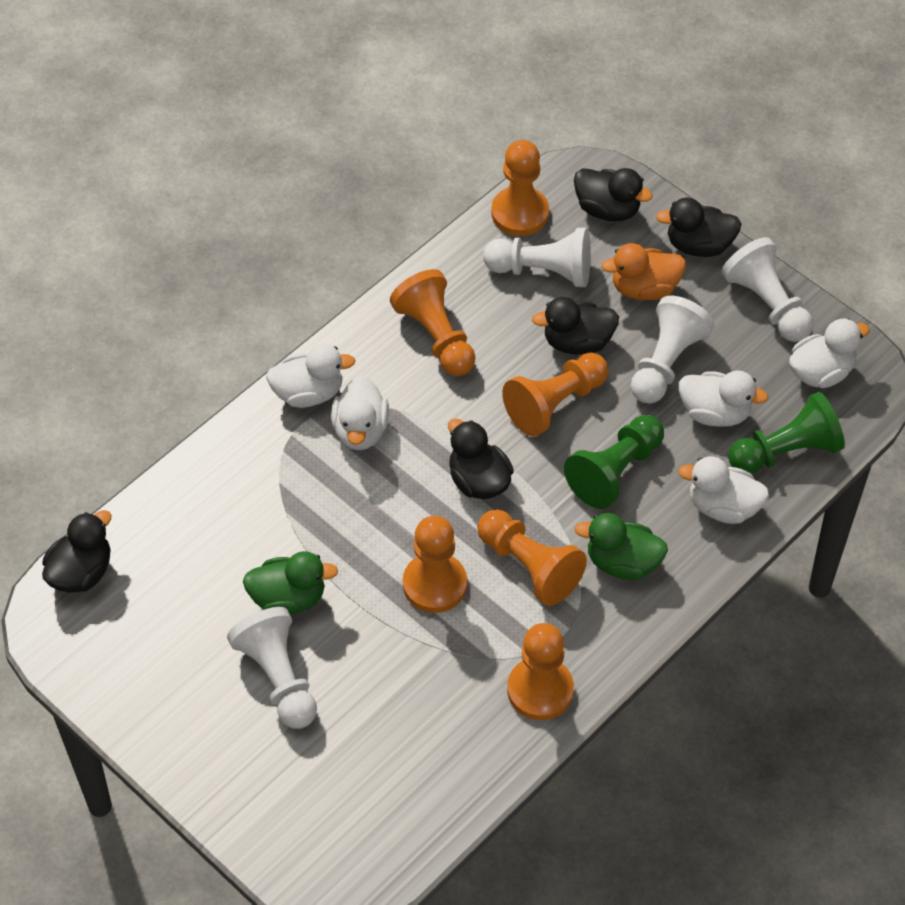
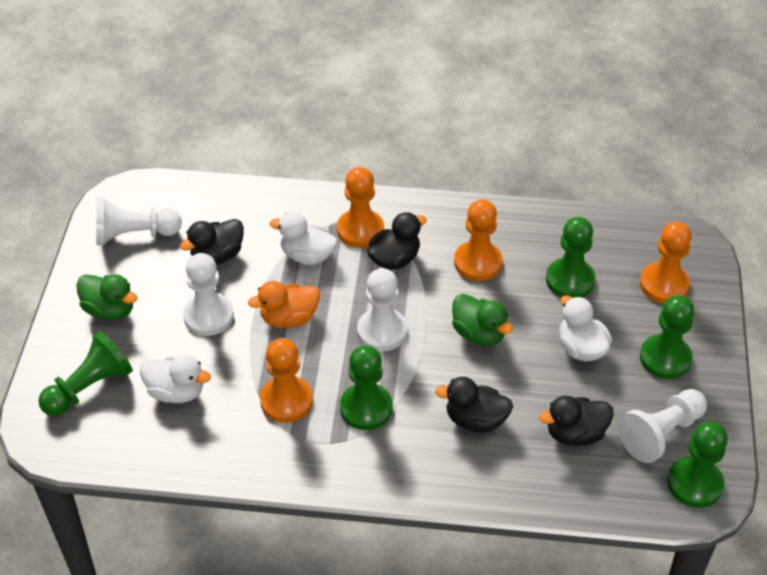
black duck: [42,510,111,593] [448,419,514,499] [532,297,619,355] [574,168,653,222] [656,198,742,257] = 5 -> [180,219,244,264] [367,212,427,270] [435,377,513,433] [539,396,614,446] = 4
green pawn: [564,415,664,509] [728,392,845,474] = 2 -> [39,331,133,416] [340,345,393,430] [546,217,595,298] [640,295,694,379] [667,422,728,508] = 5
orange pawn: [390,269,476,376] [403,516,467,613] [477,509,587,606] [491,140,549,236] [502,352,609,437] [507,623,574,720] = 6 -> [260,338,313,423] [337,167,384,248] [454,199,503,281] [640,221,692,303] = 4
white duck: [266,344,355,408] [331,375,389,450] [678,456,769,524] [679,370,768,427] [789,318,870,388] = 5 -> [140,355,211,403] [270,212,338,265] [559,295,612,362] = 3

